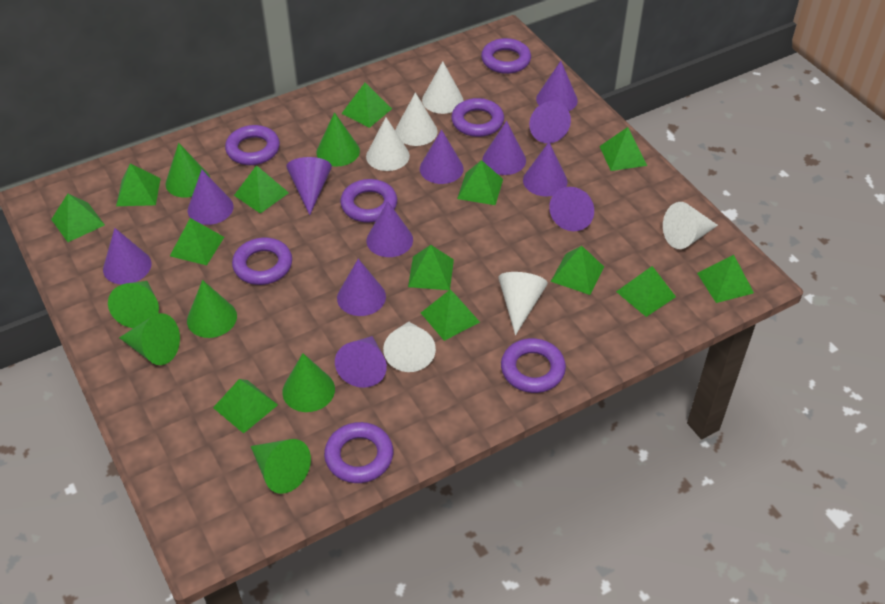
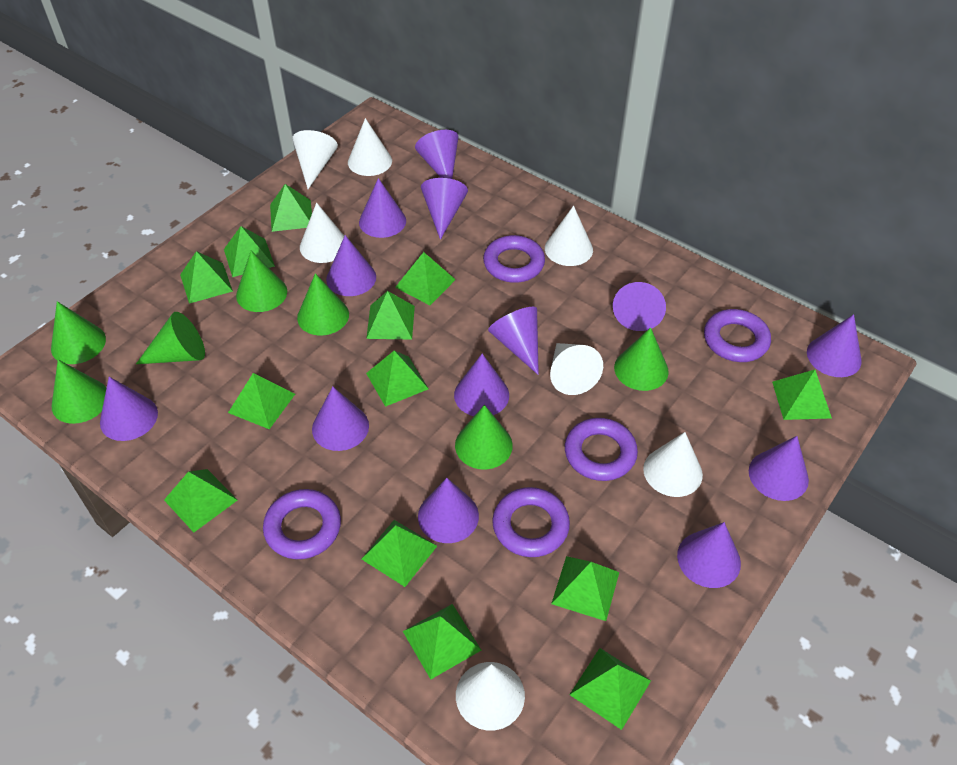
purple cone: [103,228,152,284] [188,170,234,225] [286,157,332,215] [335,336,387,388] [337,259,386,316] [366,201,413,257] [420,129,464,184] [482,121,526,175] [523,142,567,197] [529,101,571,143] [536,61,578,111] [549,187,594,231] = 12 -> [100,377,158,441] [312,386,369,451] [326,235,376,296] [359,178,406,238] [415,130,459,179] [418,478,479,543] [421,178,468,240] [454,354,509,416] [488,307,539,375] [613,282,666,331] [677,522,741,588] [749,436,809,501] [807,314,862,377] = 13
purple ring: [225,125,280,165] [232,238,292,285] [324,422,393,483] [340,179,397,222] [451,98,504,137] [481,38,531,74] [501,338,566,393] = 7 -> [263,489,341,559] [483,235,545,283] [492,487,570,557] [565,418,638,481] [704,309,771,362] = 5
white cone: [366,117,410,171] [383,322,436,372] [395,92,438,146] [422,61,463,114] [498,272,548,335] [663,202,718,249] = 6 -> [293,130,338,189] [300,202,344,263] [348,118,392,176] [456,662,525,731] [545,206,593,266] [550,343,603,395] [643,432,703,497] = 7

